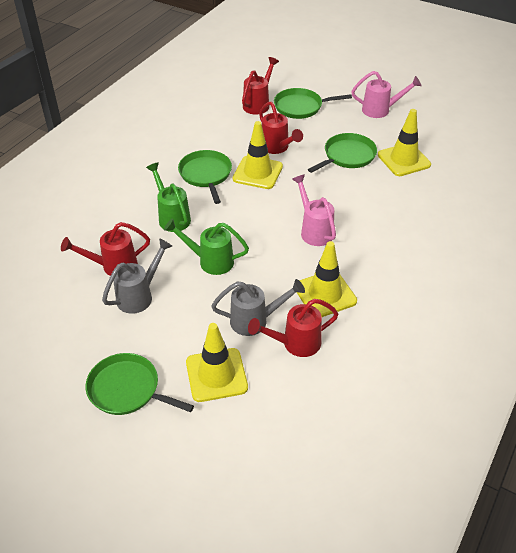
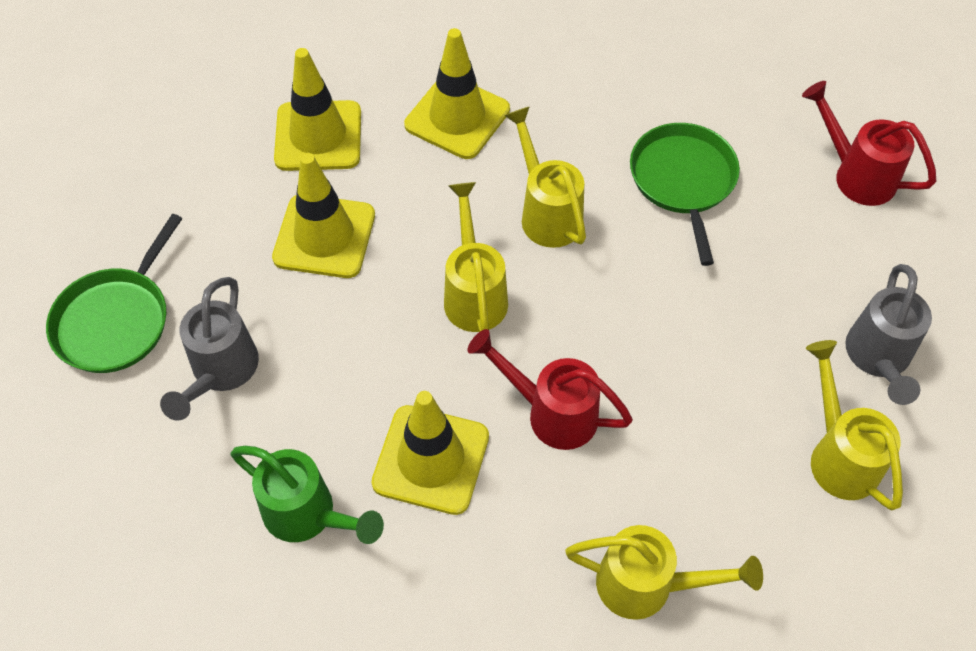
green pan: [86,353,194,415] [178,150,232,204] [274,88,352,119] [308,133,377,173] = 4 -> [46,214,183,373] [630,123,740,266] = 2
green watering can: [146,163,191,232] [164,218,249,275] = 2 -> [231,446,384,544] = 1
pink watering can: [292,174,336,246] [351,71,421,118] = 2 -> none = 0
red watering can: [61,222,150,276] [242,57,279,115] [248,299,338,357] [259,101,303,154] = 4 -> [467,329,633,450] [802,81,937,206] = 2
yellow watering can: none = 0 -> [444,182,508,332] [504,106,586,248] [565,525,763,620] [806,340,903,510] = 4

